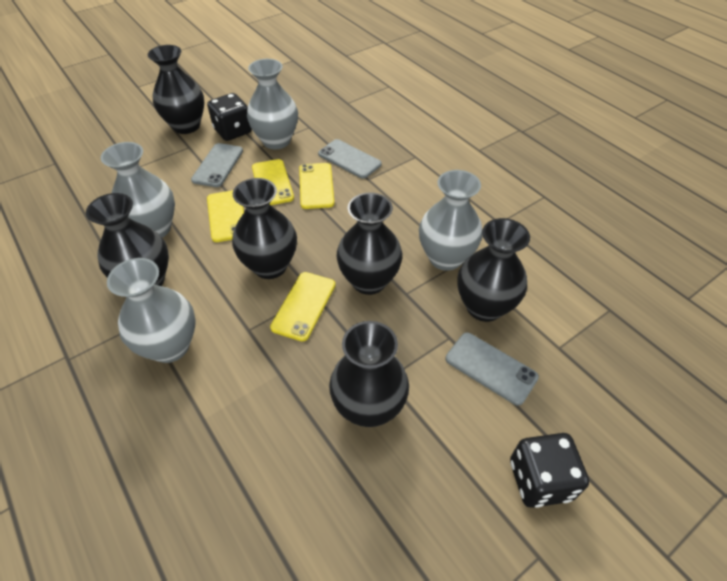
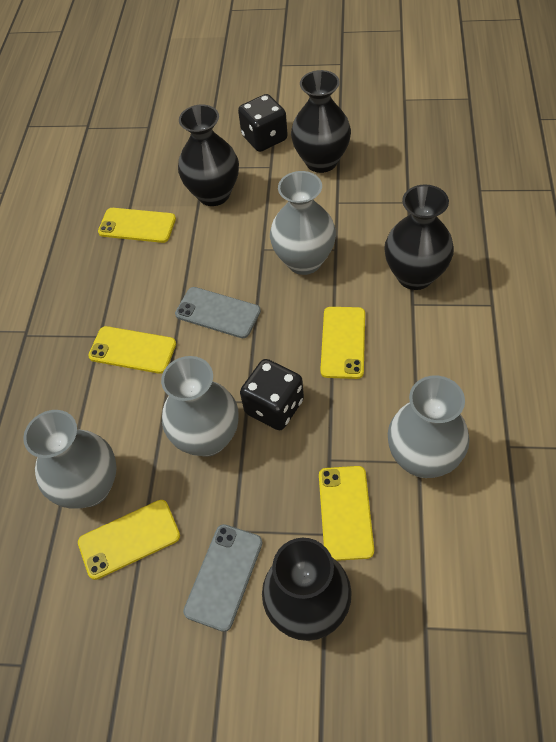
black vase: [86,193,169,286] [147,45,204,134] [232,178,297,279] [329,321,409,427] [336,193,402,295] [457,218,530,322] = 6 -> [178,105,239,206] [262,538,352,641] [291,70,351,173] [384,184,454,290] = 4
grey phone: [191,143,243,187] [318,139,382,179] [445,332,539,406] = 3 -> [175,287,261,338] [183,524,263,632] = 2
yellow phone: [207,190,244,242] [252,159,294,205] [270,272,335,342] [299,163,334,209] = 4 -> [78,500,180,580] [88,326,176,374] [98,208,176,243] [319,466,374,561] [320,307,365,379] = 5

